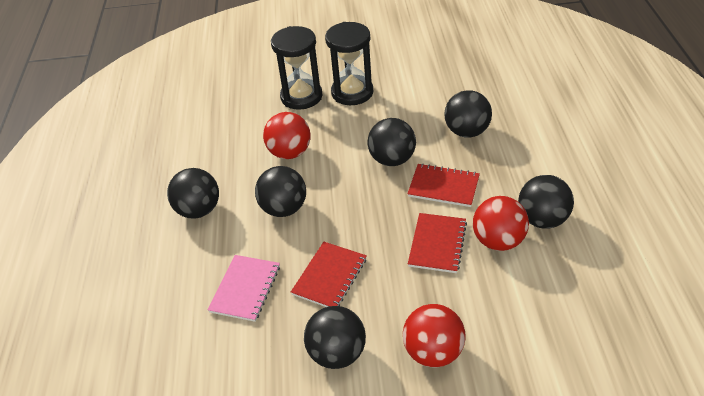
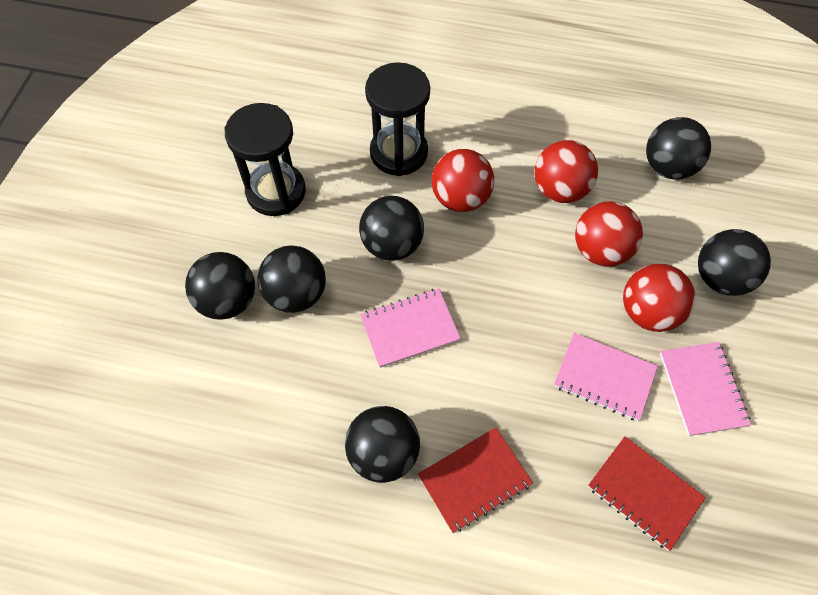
pink notebook: [208,255,280,322] = 1 -> [360,289,461,368] [554,333,658,421] [660,342,751,436] = 3
red ball: [263,112,311,159] [403,304,466,367] [473,196,529,251] = 3 -> [432,149,494,212] [535,140,598,203] [575,201,643,267] [623,264,695,332] = 4
red notebook: [291,242,367,307] [407,163,480,207] [408,213,467,273] = 3 -> [418,427,533,533] [588,436,706,551] = 2

